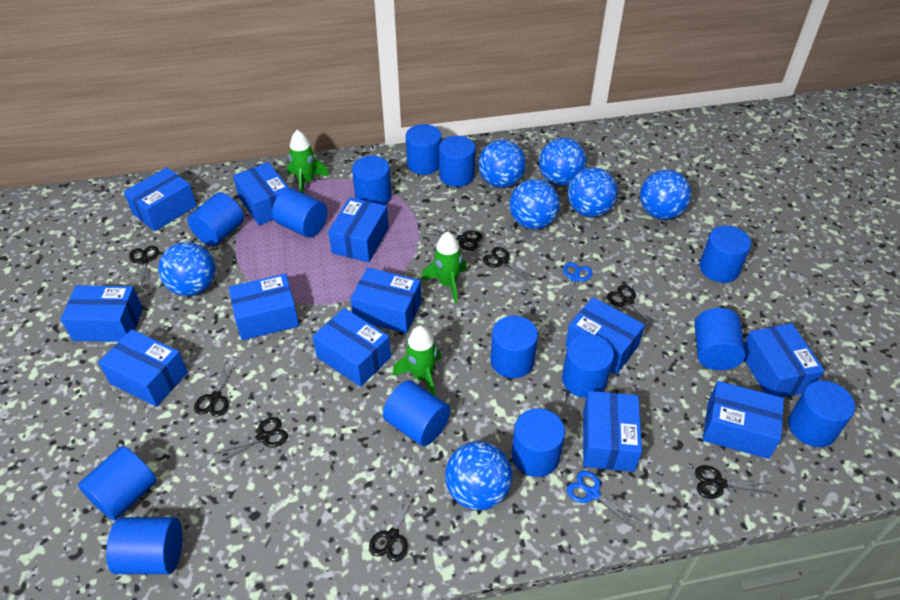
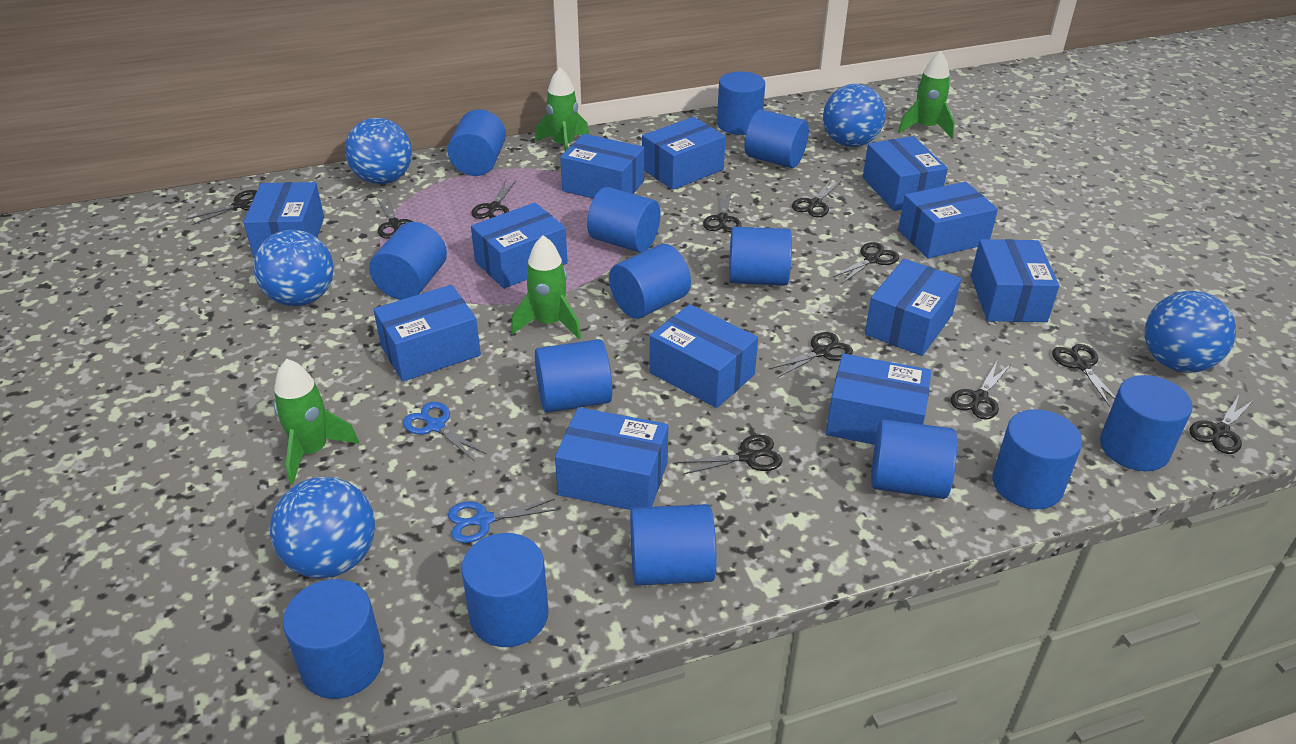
black scissors: [129,246,159,290] [194,360,236,417] [215,417,288,463] [369,489,416,562] [425,227,482,251] [483,247,539,283] [607,285,662,329] [695,465,772,499] = 8 -> [187,190,257,225] [377,196,414,239] [471,180,516,219] [678,435,782,475] [703,191,741,232] [768,332,853,378] [792,179,841,217] [832,242,899,284] [951,361,1011,420] [1052,344,1115,407] [1190,395,1254,454] = 11
blue ball: [158,242,216,296] [445,441,513,510] [478,140,526,188] [509,179,560,230] [539,138,587,186] [567,167,618,217] [640,170,691,220] = 7 -> [253,230,334,306] [270,477,375,579] [345,118,412,184] [823,84,886,147] [1145,291,1236,373] = 5
green rocket: [287,130,329,193] [392,326,441,396] [421,231,467,304] = 3 -> [274,359,359,484] [511,235,581,339] [535,67,589,152] [898,51,955,139] = 4

